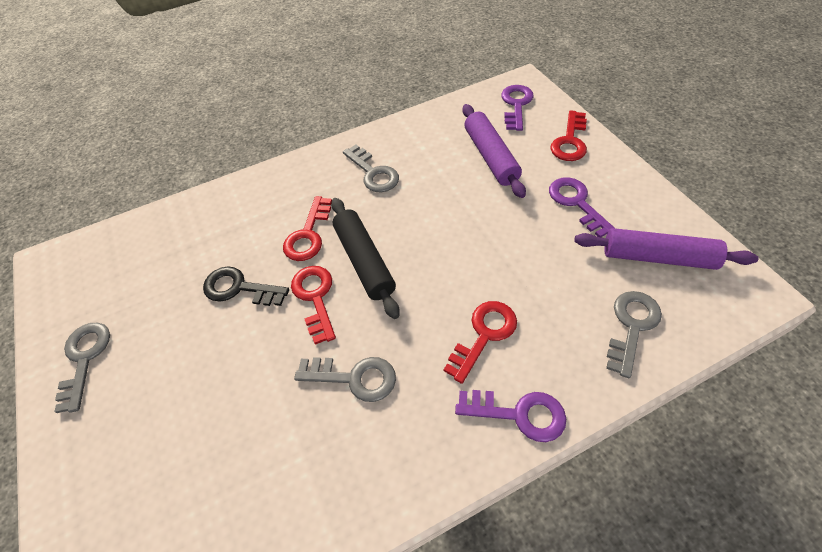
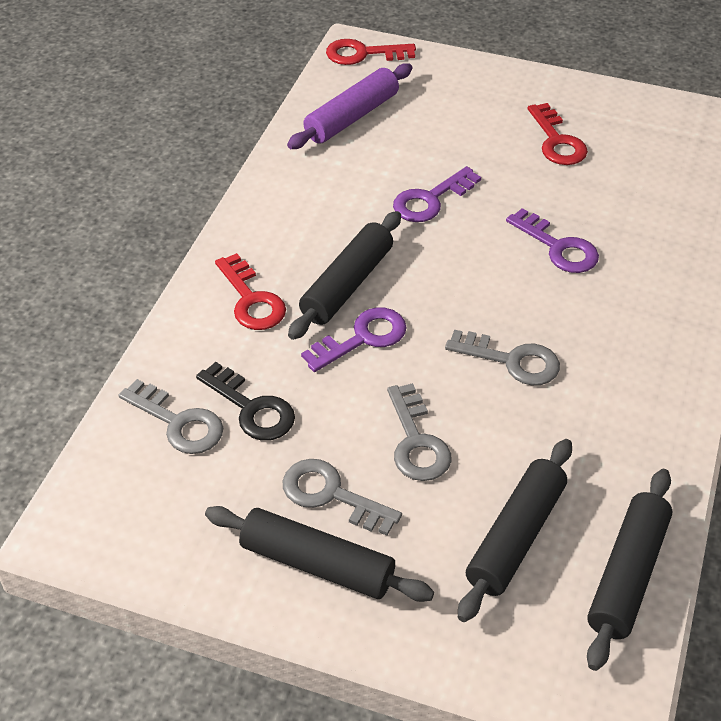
black rolling pin: [331,198,400,319] = 1 -> [205,506,434,602] [288,211,401,340] [458,439,572,622] [587,469,673,671] = 4
purple rolling pin: [463,104,526,198] [574,228,759,270] = 2 -> [287,63,412,149] = 1
red key: [283,196,332,261] [291,266,336,344] [444,301,517,384] [550,110,587,161] = 4 -> [215,253,286,330] [326,39,416,65] [527,103,588,165] = 3

